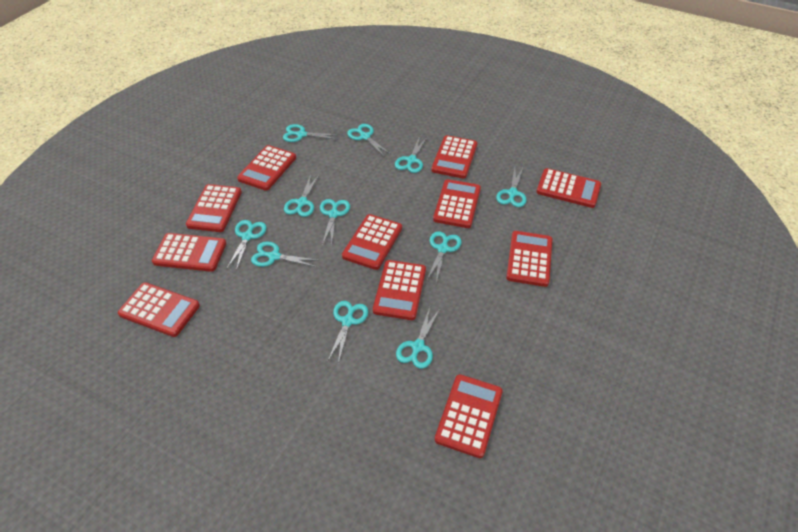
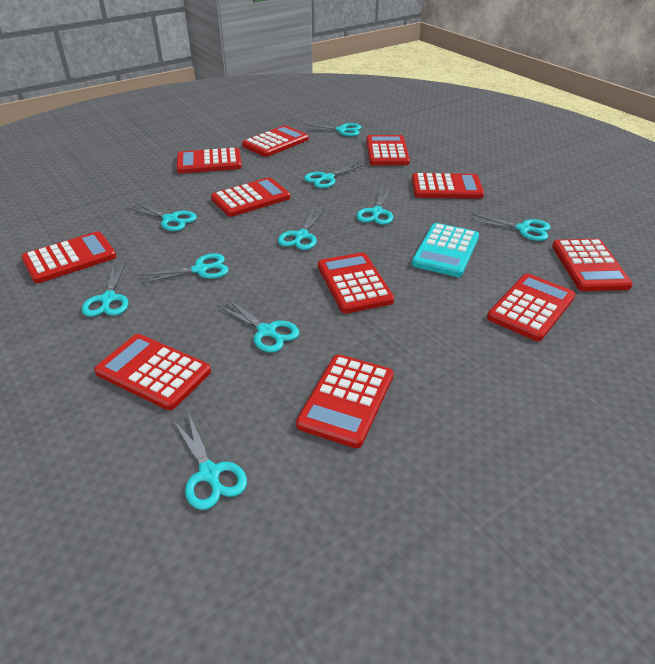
turquoise calculator: none = 0 -> [412,223,479,277] = 1
turquoise scissors: [227,220,266,271] [251,241,317,267] [283,124,340,142] [284,175,319,217] [320,199,350,245] [327,301,368,364] [347,124,390,156] [395,136,428,173] [396,307,439,369] [427,231,462,283] [496,168,526,207] = 11 -> [82,261,128,317] [128,202,197,231] [139,253,229,284] [173,412,247,510] [218,299,299,352] [278,208,325,250] [301,123,361,136] [304,162,365,188] [356,188,393,225] [470,214,551,241] = 10

